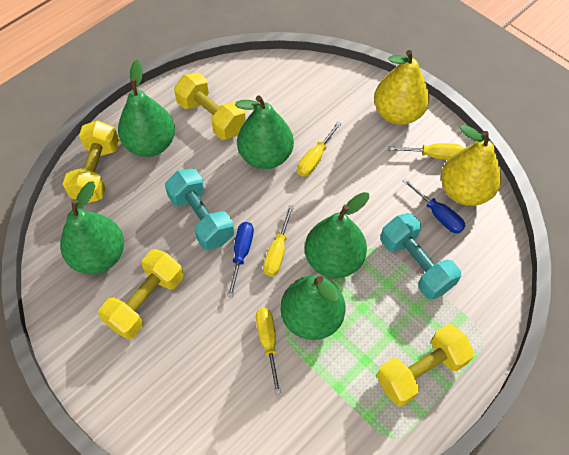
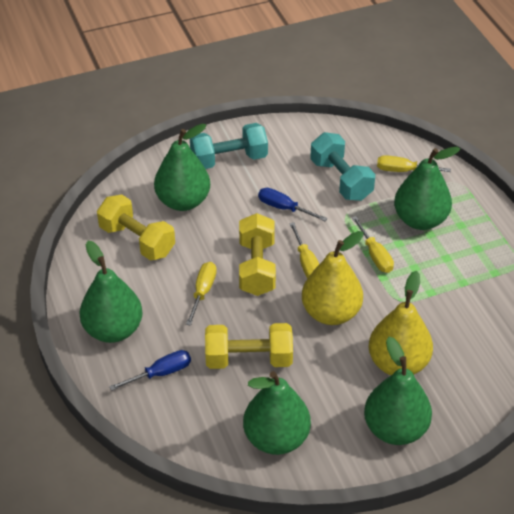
yellow dumbbell: [63,121,120,203] [98,249,183,339] [174,72,246,140] [377,324,474,406] = 4 -> [97,195,175,261] [205,323,293,369] [239,213,276,296] = 3

